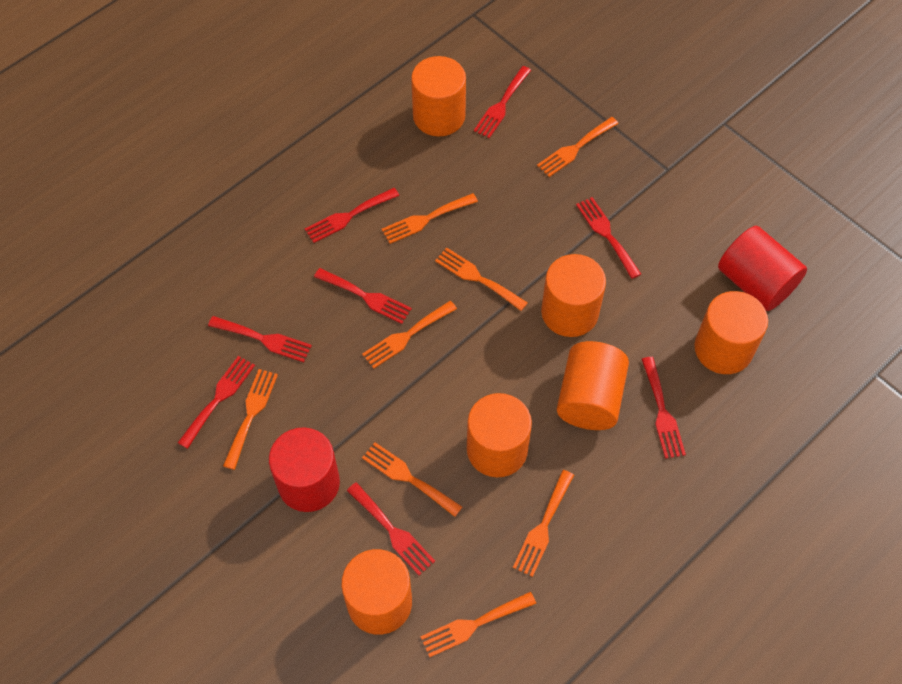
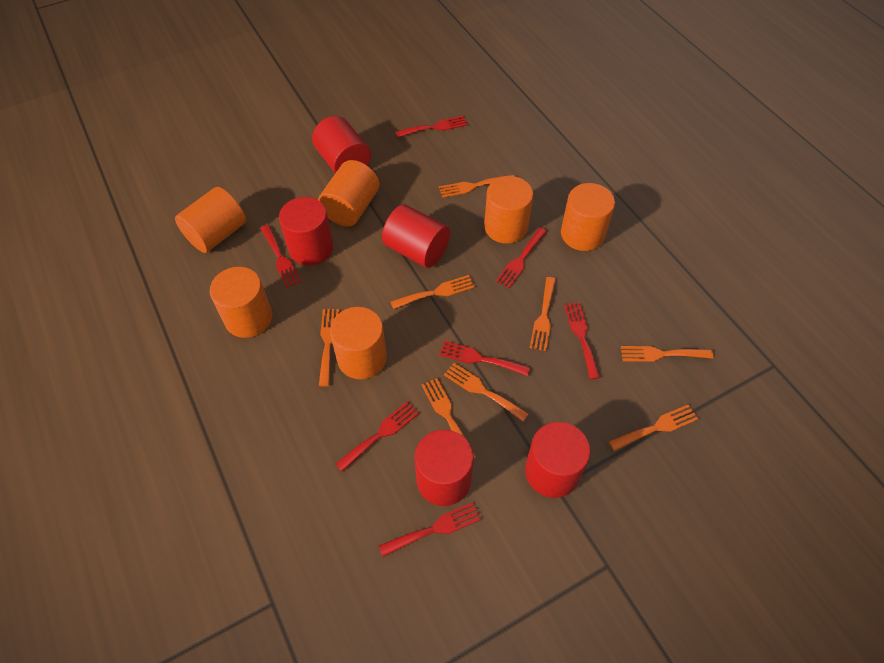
red cylinder: [269,427,340,512] [718,226,807,311] = 2 -> [279,197,333,265] [312,116,371,173] [382,204,450,268] [414,430,474,506] [525,422,590,498] = 5
red fork: [178,356,255,449] [208,316,312,362] [305,188,399,243] [314,268,412,324] [347,482,435,575] [474,66,531,138] [576,197,641,279] [641,357,686,459] = 8 -> [260,224,301,288] [335,402,419,472] [379,502,481,557] [396,116,468,137] [439,341,530,376] [496,227,547,288] [564,303,600,379] = 7

